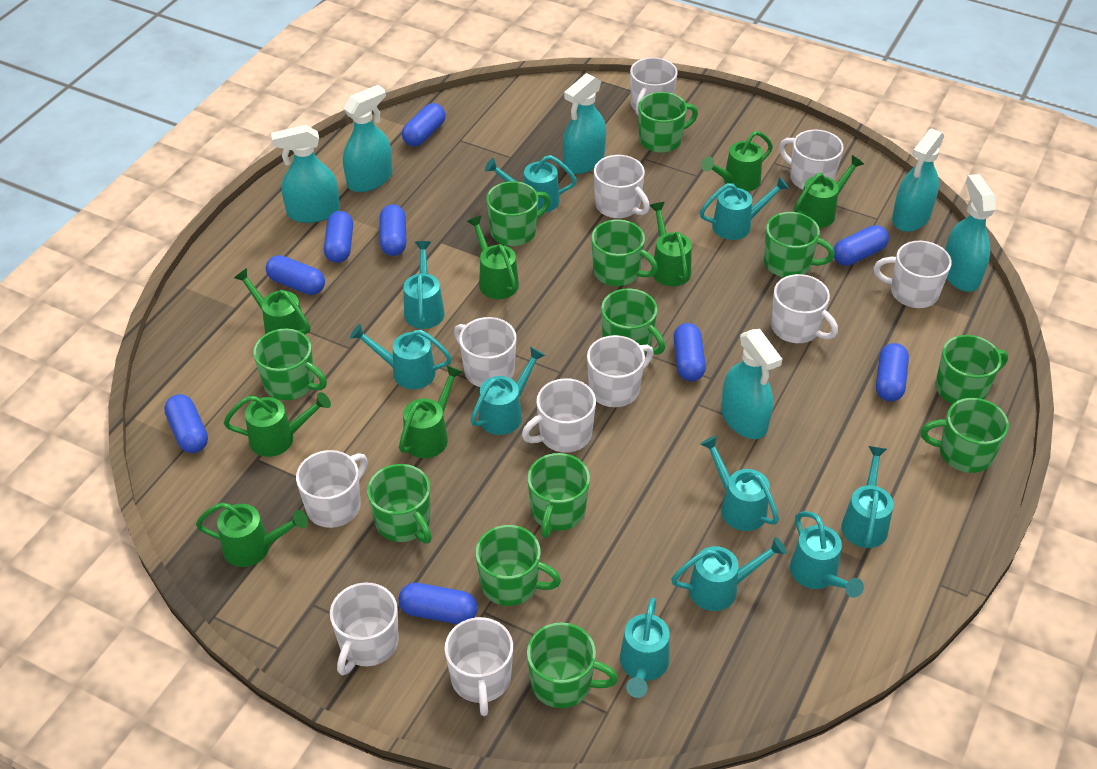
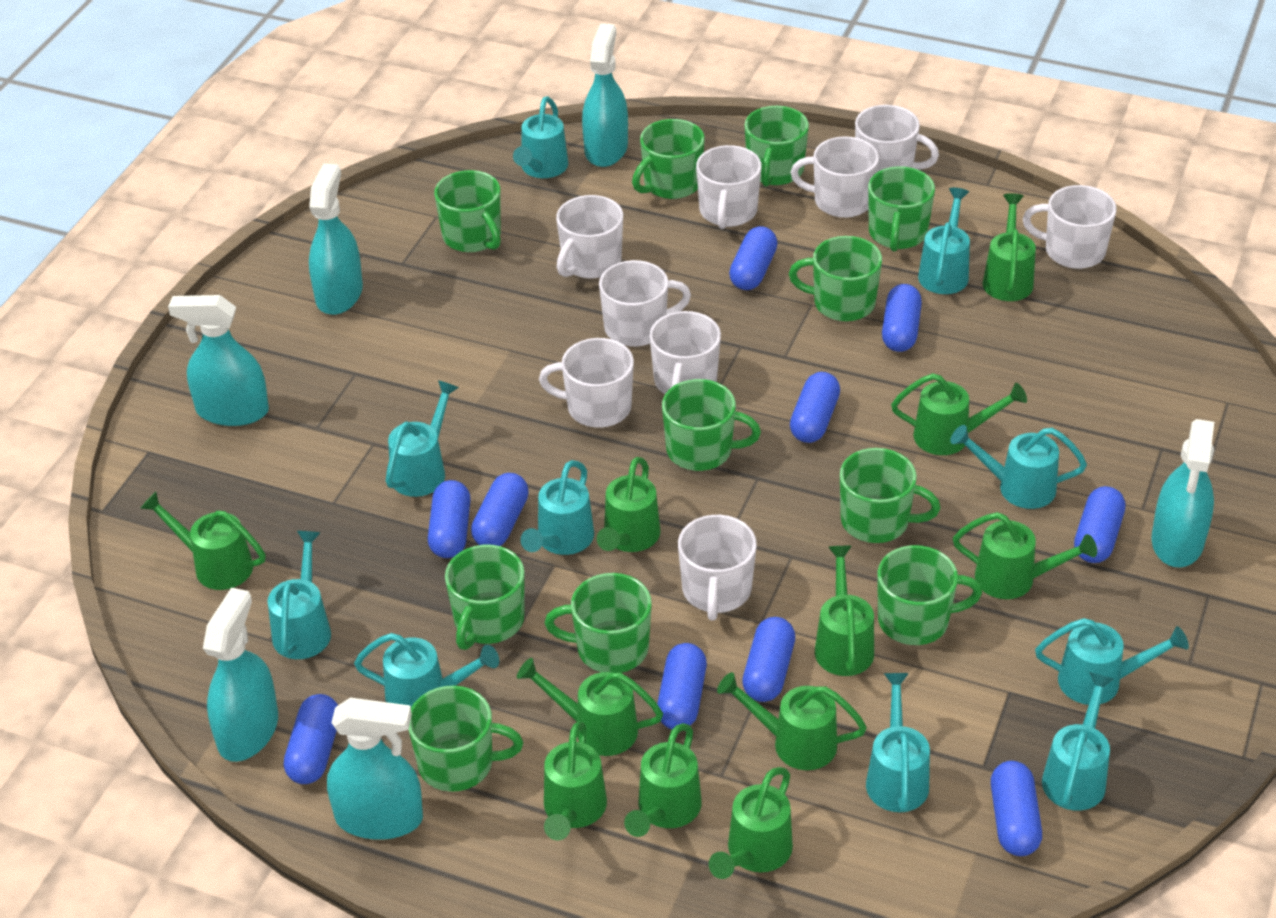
blue capsule: [164,394,208,453] [266,255,325,295] [324,211,353,263] [380,204,406,256] [398,583,478,624] [402,103,446,146] [673,323,706,381] [834,225,889,266] [876,343,909,402] = 9 -> [284,694,338,784] [428,480,471,558] [471,473,529,546] [657,643,707,729] [729,226,778,290] [742,617,795,702] [790,372,840,443] [882,284,922,352] [991,761,1042,856] [1074,486,1125,563] = 10
green mug: [253,329,327,400] [367,464,432,543] [475,525,561,606] [486,181,551,246] [527,453,590,538] [527,622,618,708] [591,219,658,286] [601,289,665,355] [638,92,698,153] [764,212,835,277] [921,398,1009,473] [936,335,1008,404] = 12 -> [409,685,523,792] [434,170,501,252] [445,545,525,650] [544,573,652,673] [632,119,705,199] [662,379,761,471] [745,106,809,187] [789,236,882,321] [840,448,941,543] [868,166,935,251] [877,545,982,645] = 11
green watering can: [196,502,308,567] [224,392,331,457] [234,268,310,335] [399,365,463,458] [467,216,519,299] [649,202,692,286] [701,131,773,192] [794,155,864,228] = 8 -> [140,492,266,590] [517,658,663,756] [544,721,607,840] [597,457,660,552] [624,723,702,837] [709,767,793,879] [717,672,867,770] [815,546,874,676] [891,373,1027,455] [953,512,1097,599] [982,193,1036,301] = 11
white mug: [296,450,368,528] [330,583,399,676] [444,617,513,716] [454,317,516,387] [522,378,596,453] [587,335,654,407] [594,155,650,218] [630,57,678,115] [771,274,838,343] [779,129,844,190] [874,241,952,308] = 11 -> [539,338,634,428] [556,195,623,278] [599,260,691,347] [649,311,721,394] [678,515,757,621] [696,145,762,229] [790,136,879,218] [855,105,939,172] [1023,185,1117,269] = 9

